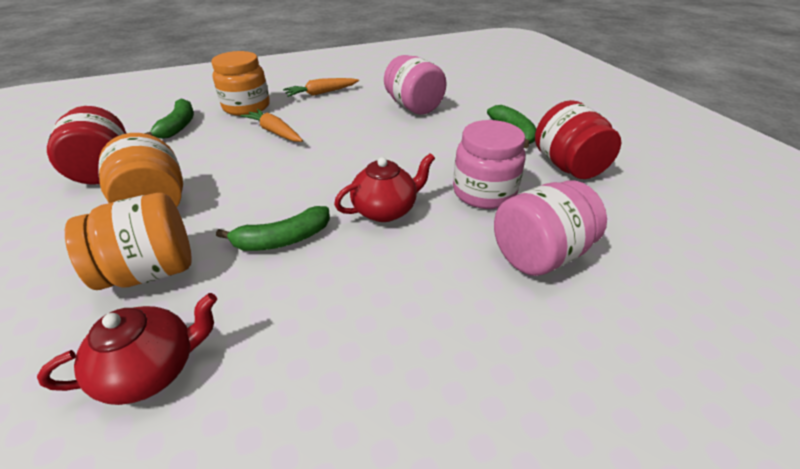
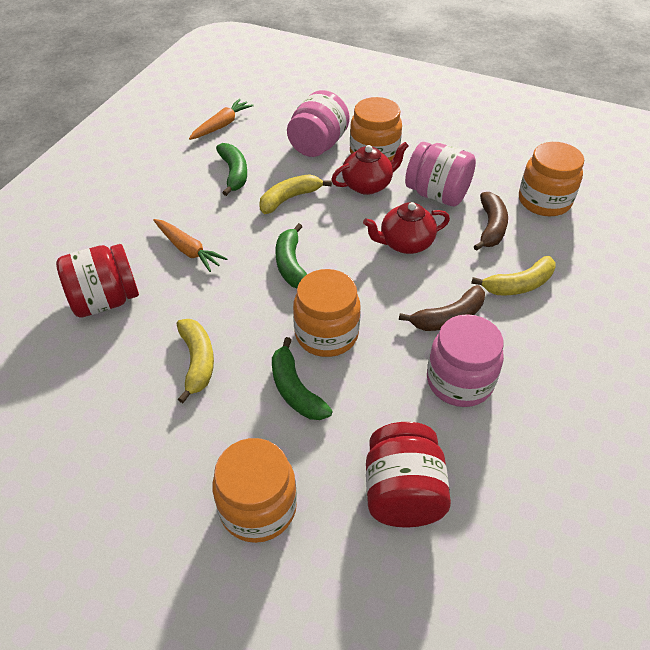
brown banana: none = 0 -> [399,285,485,331] [474,192,508,251] = 2
orange jar: [65,193,192,290] [98,133,183,207] [211,51,270,116] = 3 -> [212,438,297,543] [293,269,361,357] [350,97,402,161] [519,142,584,216] = 4
yellow banana: none = 0 -> [177,319,214,403] [259,174,332,214] [471,256,556,295] = 3

